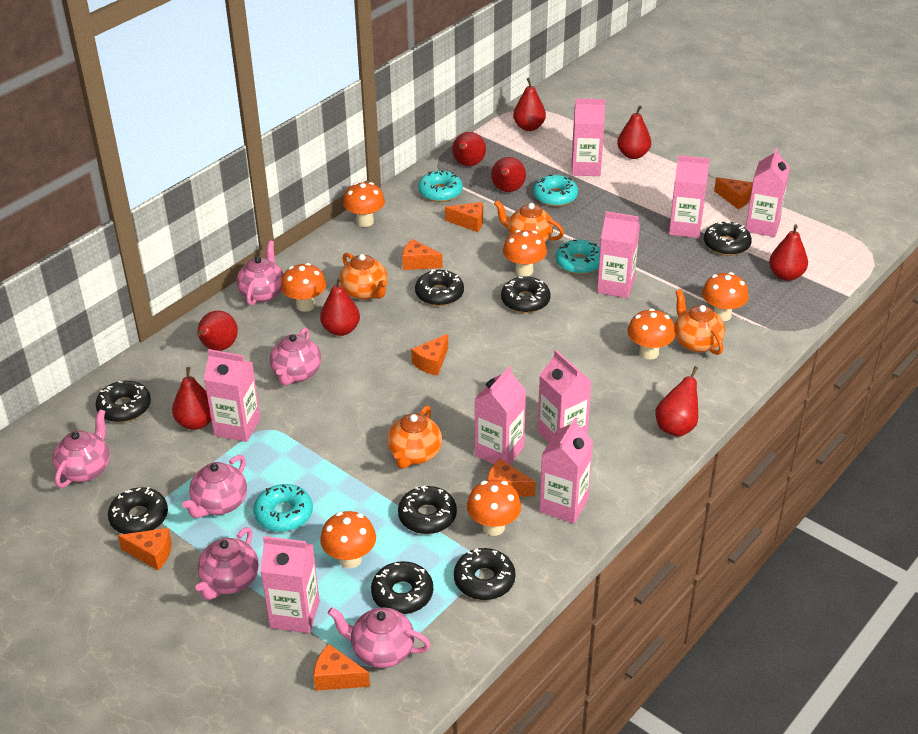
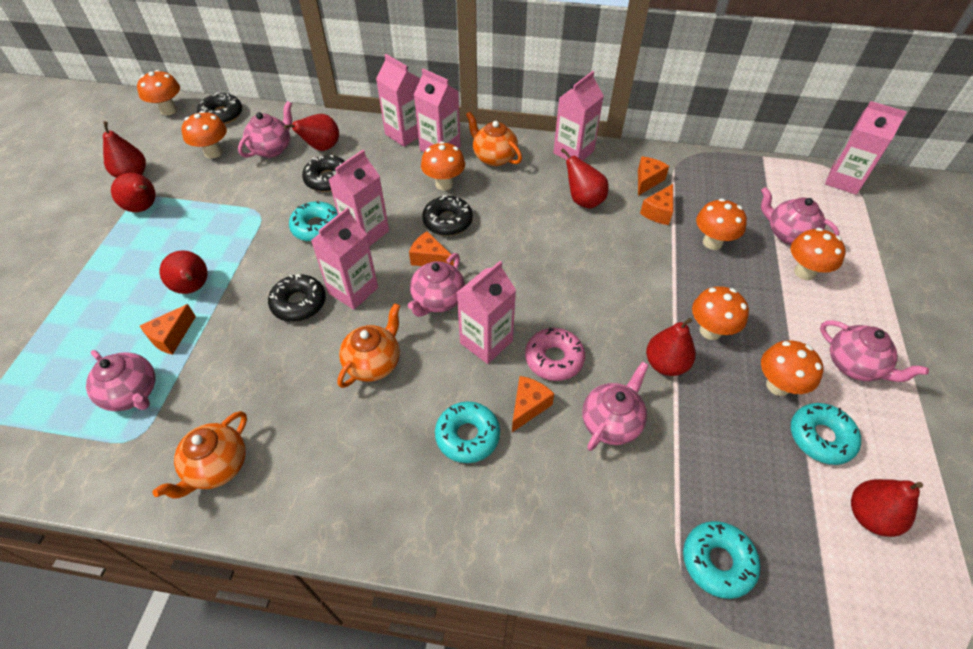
black donut: [96,381,151,422] [108,487,168,534] [371,561,433,614] [398,486,457,534] [415,269,464,306] [454,548,515,600] [501,276,551,313] [704,221,752,256] = 8 -> [197,92,242,124] [268,274,326,322] [302,155,345,192] [422,195,473,236] = 4
orange cheese: [118,528,172,570] [313,644,370,691] [402,239,443,270] [411,334,448,376] [445,202,483,232] [487,458,536,497] [714,177,753,209] = 7 -> [140,304,196,355] [409,231,454,266] [512,376,554,432] [638,156,669,196] [640,184,673,225] = 5
orange teapot: [340,253,387,300] [387,405,442,469] [494,200,564,242] [674,289,725,355] = 4 -> [152,411,247,498] [338,303,400,388] [466,112,522,166] = 3
pink carton: [204,349,260,442] [260,536,320,633] [474,366,526,465] [538,350,592,442] [539,417,593,524] [572,99,605,176] [597,211,640,298] [669,155,710,238] [746,147,790,237] = 9 -> [311,207,378,310] [328,150,389,246] [376,54,420,147] [414,69,461,152] [456,261,516,364] [553,71,604,161] [825,101,907,195] = 7
pink donut: none = 0 -> [525,328,585,381] = 1
red pear: [172,367,211,430] [197,311,238,351] [320,277,360,336] [452,132,486,166] [491,157,526,192] [513,78,546,131] [617,105,651,159] [655,366,698,437] [769,225,808,281] = 9 -> [103,121,146,178] [111,173,156,212] [159,250,208,294] [284,114,339,151] [561,148,608,209] [646,318,696,376] [851,479,923,537] = 7

